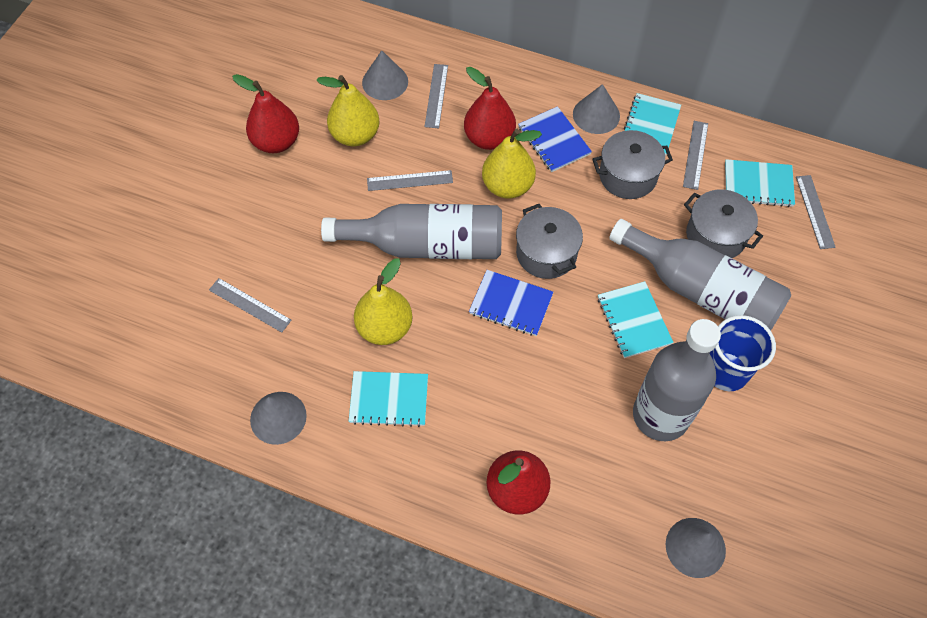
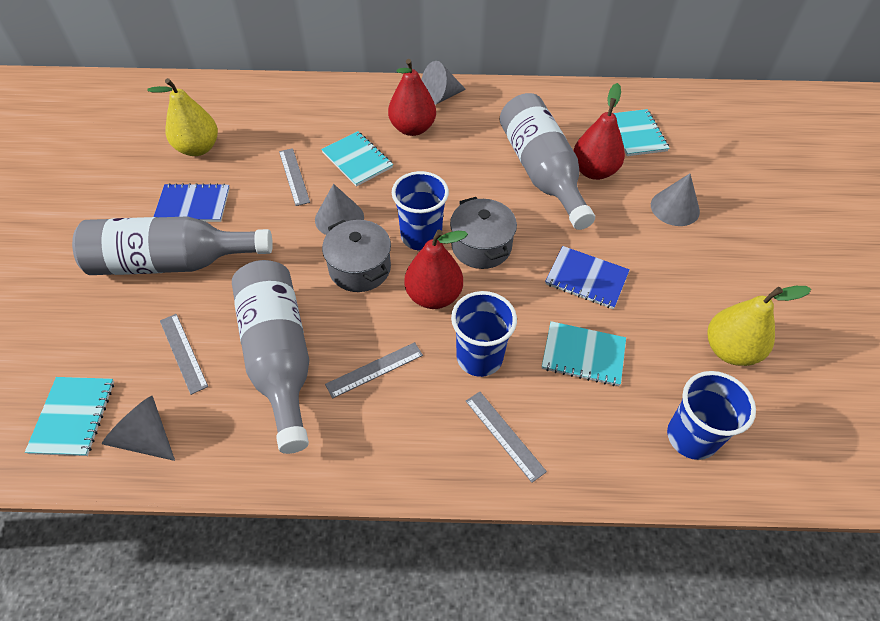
blue cup: [710,315,776,391] = 1 -> [392,171,449,250] [451,291,517,377] [667,371,756,460] = 3
grey pot: [516,204,583,279] [592,130,673,199] [684,189,763,258] = 3 -> [322,219,391,292] [450,197,517,269] = 2
grey ruler: [209,278,292,333] [367,170,453,191] [424,64,448,128] [683,121,708,190] [796,175,836,249] = 5 -> [160,314,208,395] [279,148,310,206] [325,342,423,399] [466,392,547,483] = 4
yellow pear: [317,75,380,146] [354,259,413,345] [482,129,542,199] = 3 -> [147,78,218,156] [708,286,811,366] = 2

